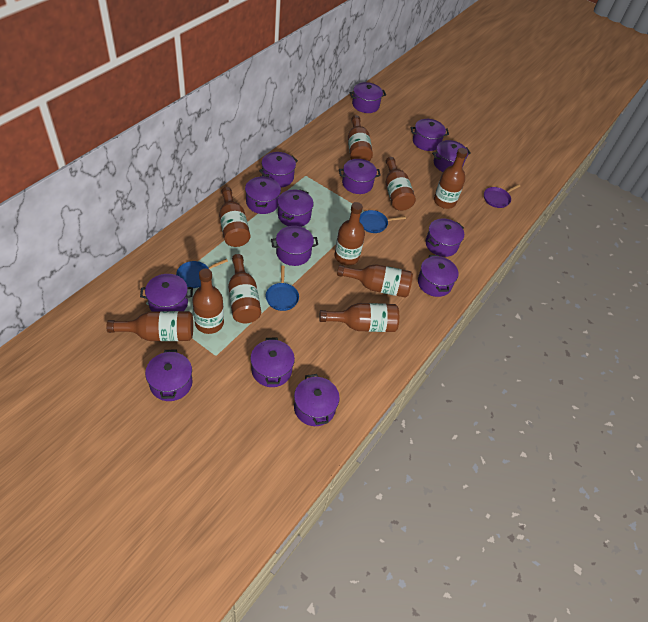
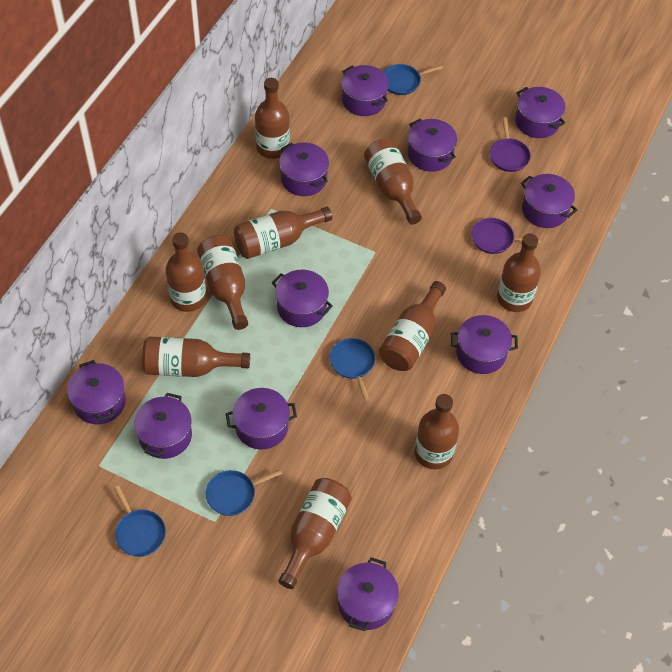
blue pan: [176,259,228,288] [266,266,299,311] [359,210,406,233] = 3 -> [114,485,166,557] [205,470,282,516] [329,338,375,401] [383,64,443,95] = 4
purple pan: [484,184,521,208] = 1 -> [471,218,541,254] [490,117,531,172] = 2
purple pot: [140,274,193,311] [145,349,193,401] [245,176,281,214] [250,338,295,387] [259,152,298,188] [271,226,318,266] [278,189,314,227] [294,374,340,426] [339,159,381,194] [349,82,386,113] [411,119,449,151] [418,255,458,297] [426,218,464,257] [432,140,471,172] = 14 -> [67,360,126,425] [134,393,192,459] [226,388,297,450] [272,270,333,327] [279,143,329,196] [337,558,399,631] [341,65,389,116] [408,119,457,172] [451,315,518,374] [515,87,565,138] [521,174,577,228] = 11

